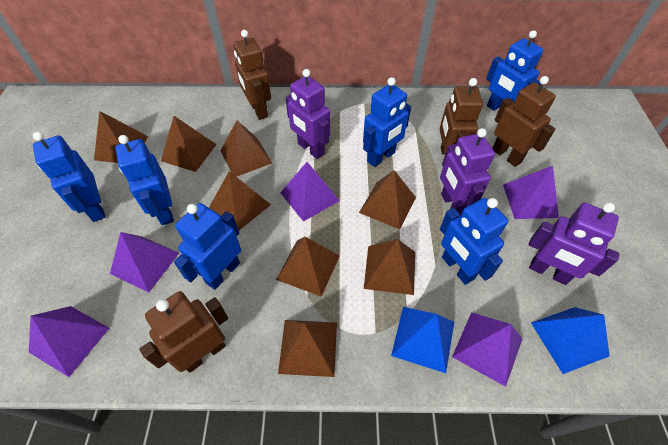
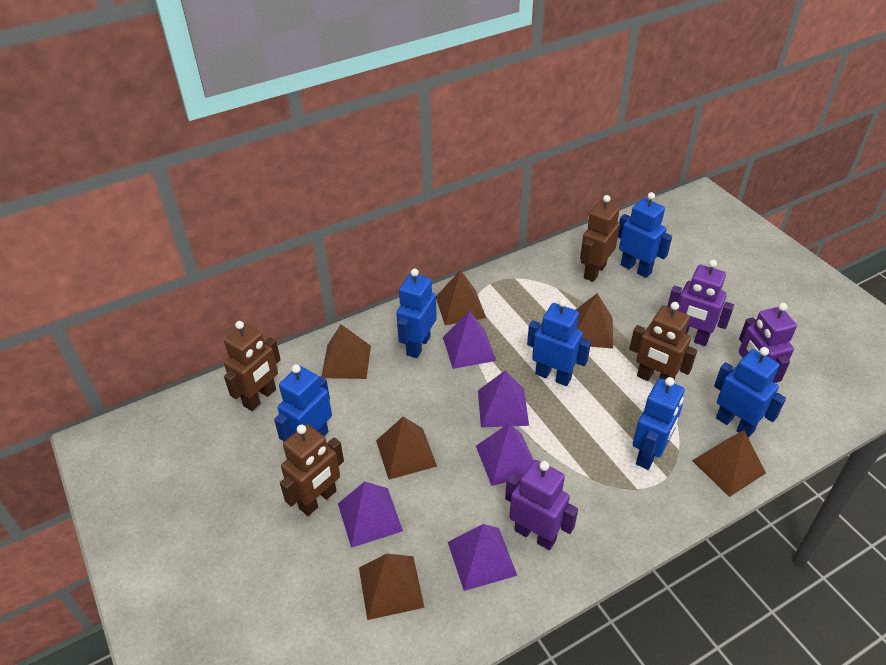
blue pyramid: [391,307,454,373] [531,307,610,374] = 2 -> none = 0
brown pyramid: [94,111,148,163] [161,116,217,172] [209,171,271,230] [221,120,272,177] [276,237,340,297] [278,320,337,377] [359,170,416,229] [364,239,415,295] = 8 -> [321,324,371,379] [359,553,425,620] [376,417,437,480] [436,270,486,325] [576,293,613,349] [692,430,766,497] = 6

